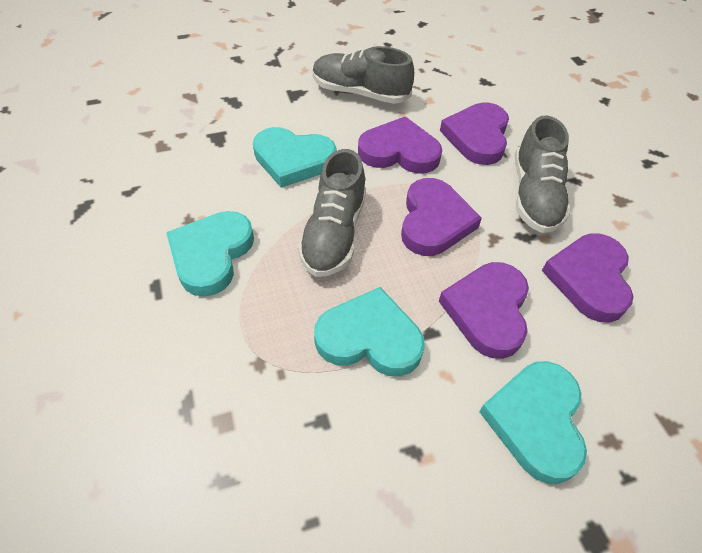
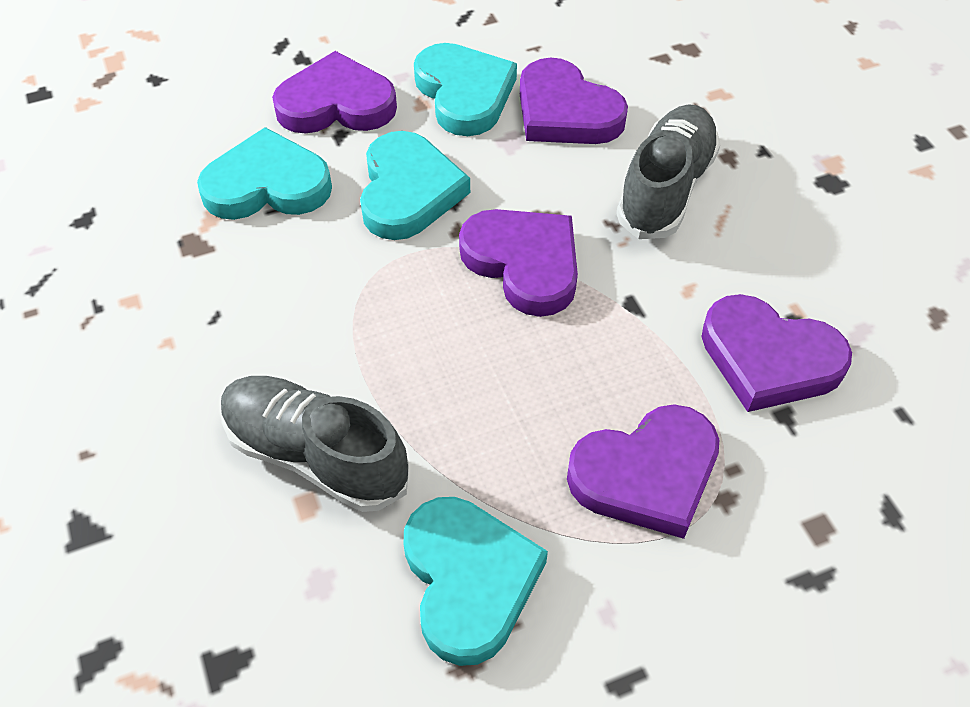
grey shoe: [298,149,366,277] [313,46,414,104] [515,116,570,233] = 3 -> [221,376,409,512] [616,104,720,239] = 2

